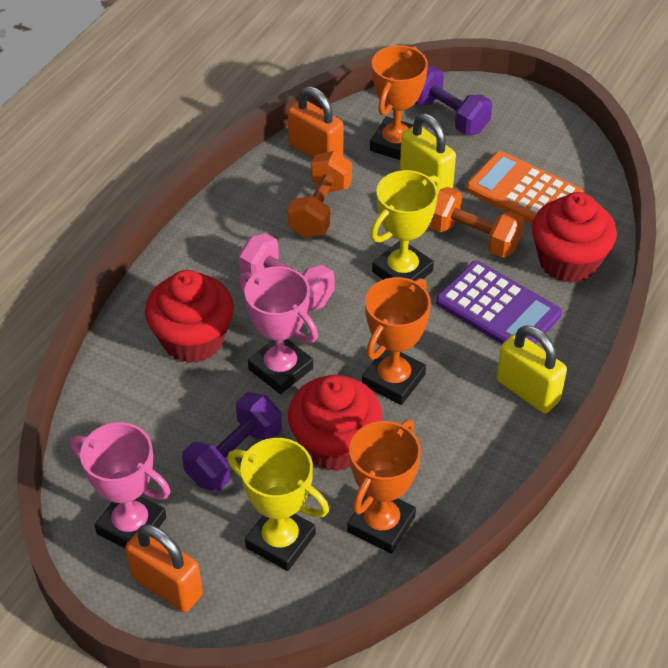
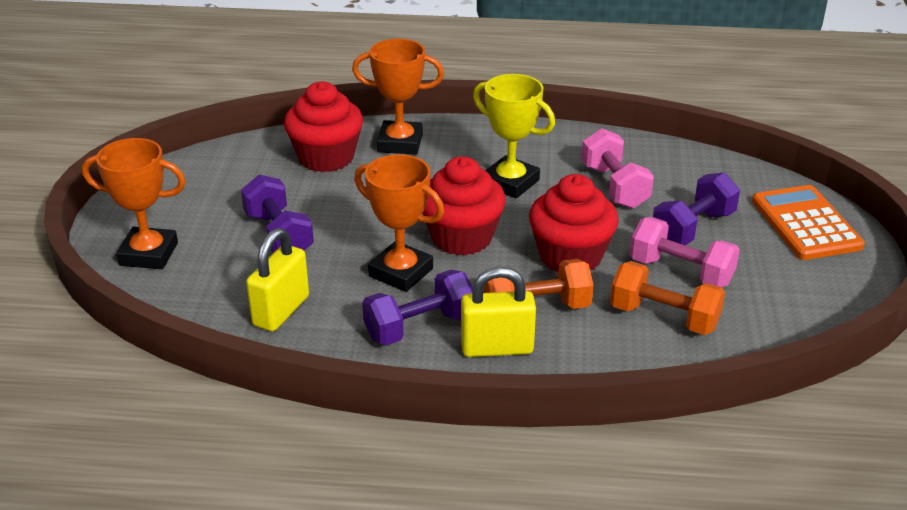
orange padlock: [125,524,203,612] [288,86,344,158] = 2 -> none = 0
pink dumbbell: [239,233,334,312] = 1 -> [581,128,654,209] [630,217,740,287] = 2
pink trophy: [71,422,171,548] [239,266,318,394] = 2 -> none = 0
purple calculator: [436,261,562,344] = 1 -> none = 0
purple dumbbell: [182,392,282,491] [415,66,492,135] = 2 -> [241,174,314,253] [362,270,473,346] [653,172,740,245] = 3
yellow trophy: [228,438,329,571] [370,170,441,281] = 2 -> [473,74,555,199] = 1

